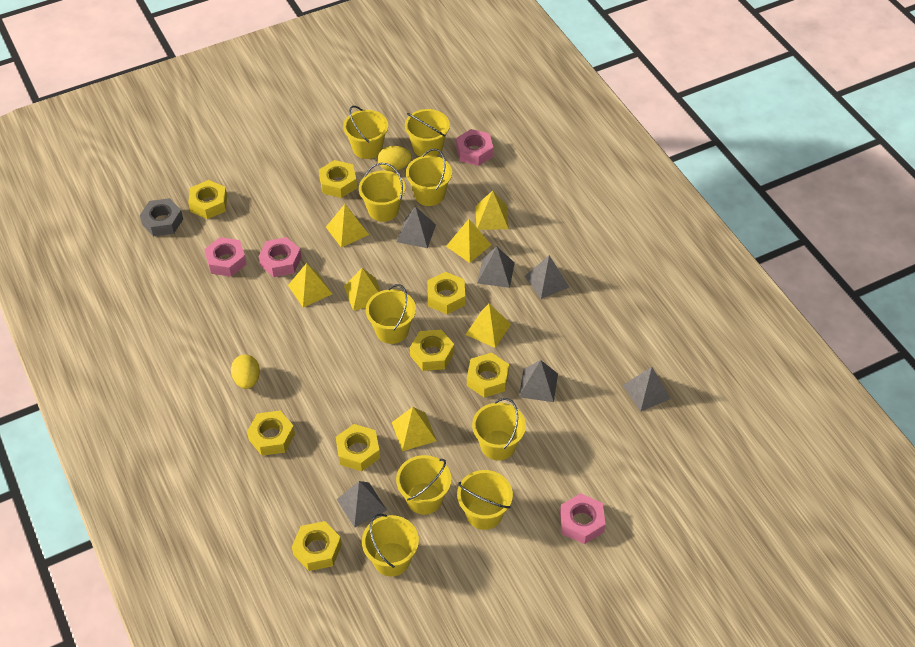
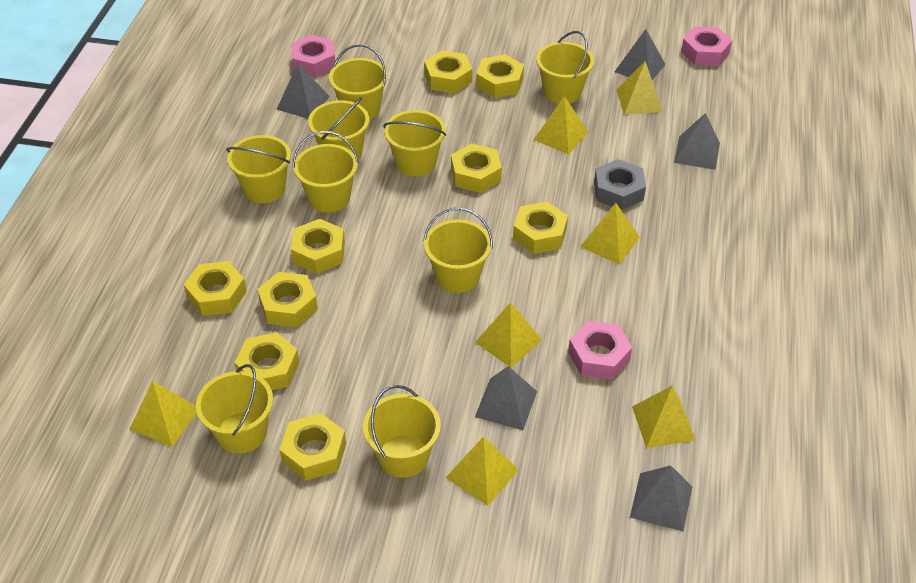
grey pyramid: [337,481,387,528] [397,206,436,248] [477,247,515,288] [519,360,558,402] [525,255,569,299] [623,367,671,412] = 6 -> [276,64,330,119] [475,366,537,430] [615,29,666,80] [630,465,692,532] [674,113,720,170] = 5
pink nut: [204,237,247,277] [258,237,301,277] [456,129,494,166] [560,493,606,544] = 4 -> [291,35,335,78] [568,321,632,380] [681,26,732,66] = 3
yellow egg: [231,355,260,389] [378,146,412,171] = 2 -> none = 0
yellow nut: [188,180,227,219] [247,411,295,456] [292,521,342,571] [319,160,357,198] [336,424,380,471] [410,330,454,371] [427,272,465,314] [467,353,509,398] = 8 -> [184,261,247,316] [235,332,299,390] [257,272,318,327] [279,413,346,481] [291,219,345,274] [424,50,472,93] [451,143,502,193] [476,54,524,98] [513,202,568,254] = 9

